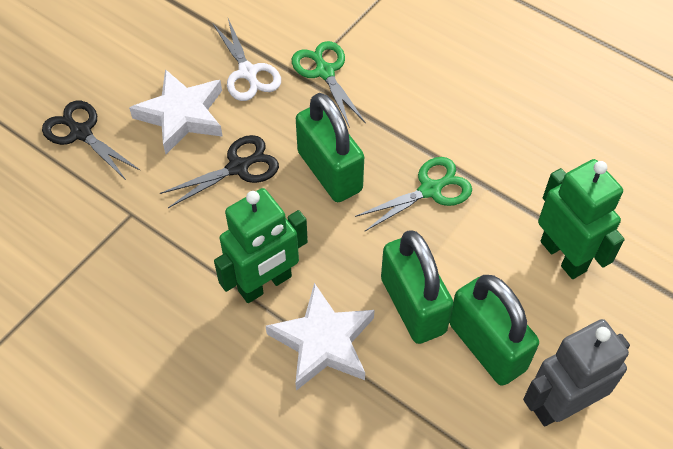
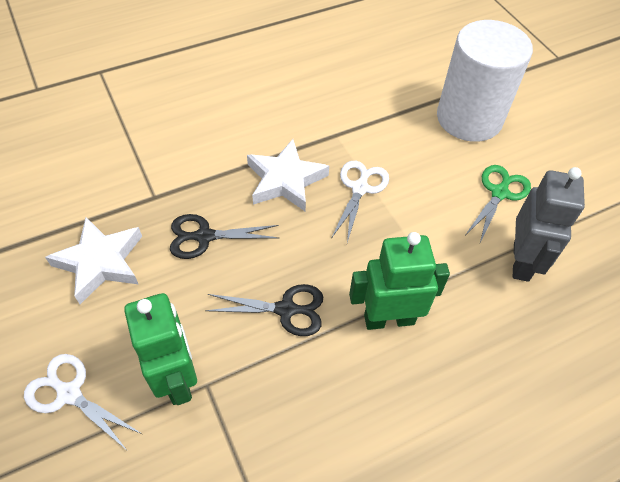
green padlock: [296,93,364,202] [381,230,454,344] [449,275,539,386] = 3 -> none = 0
green scissors: [292,41,366,128] [355,157,472,231] = 2 -> [466,165,531,242] = 1
white cylinder: none = 0 -> [437,20,533,142] = 1
white scissors: [213,18,281,101] = 1 -> [24,354,142,450] [332,161,389,242] = 2

